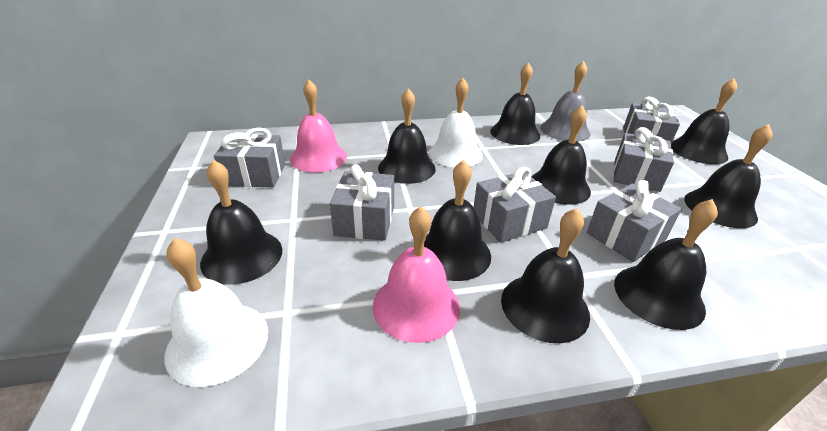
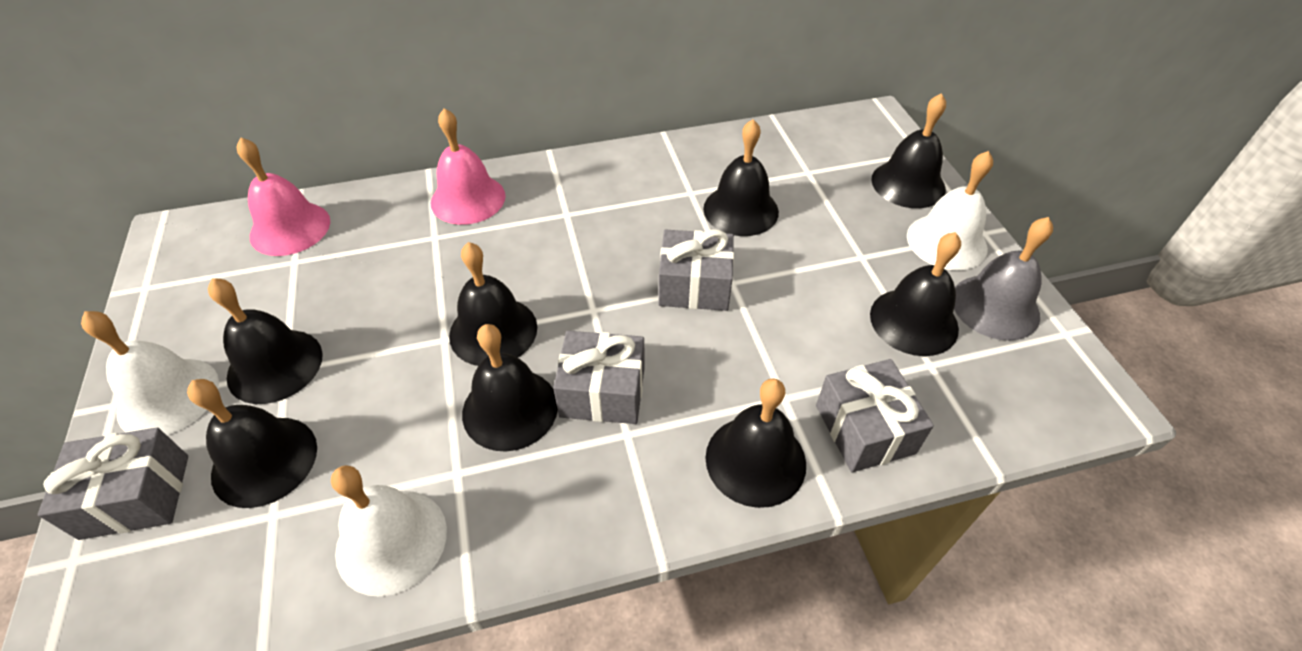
black bell: [200,160,282,285] [378,88,436,184] [424,160,491,281] [490,62,540,145] [501,208,590,343] [531,105,591,205] [614,199,718,330] [671,79,737,164] [684,124,773,228] = 9 -> [187,379,317,508] [208,278,323,404] [449,242,537,366] [462,324,558,452] [703,119,779,236] [706,378,806,508] [870,232,961,356] [871,93,946,208] = 8
grey gift: [214,127,285,187] [330,164,394,241] [474,167,556,243] [587,180,682,262] [614,127,674,192] [623,96,680,144] = 6 -> [38,428,188,540] [553,331,645,424] [658,230,734,311] [816,359,934,472] = 4
white bell: [164,238,268,387] [429,78,483,167] = 2 -> [81,311,219,435] [331,465,447,597] [907,151,993,270] = 3

